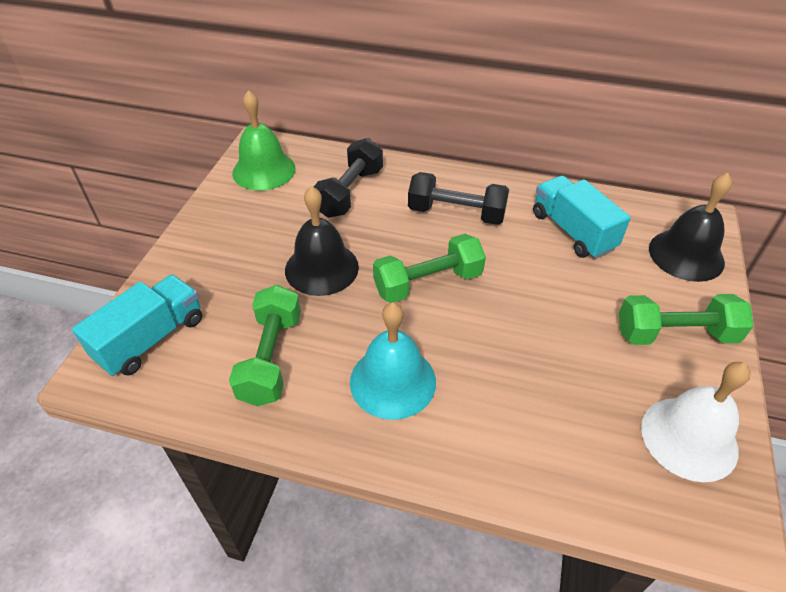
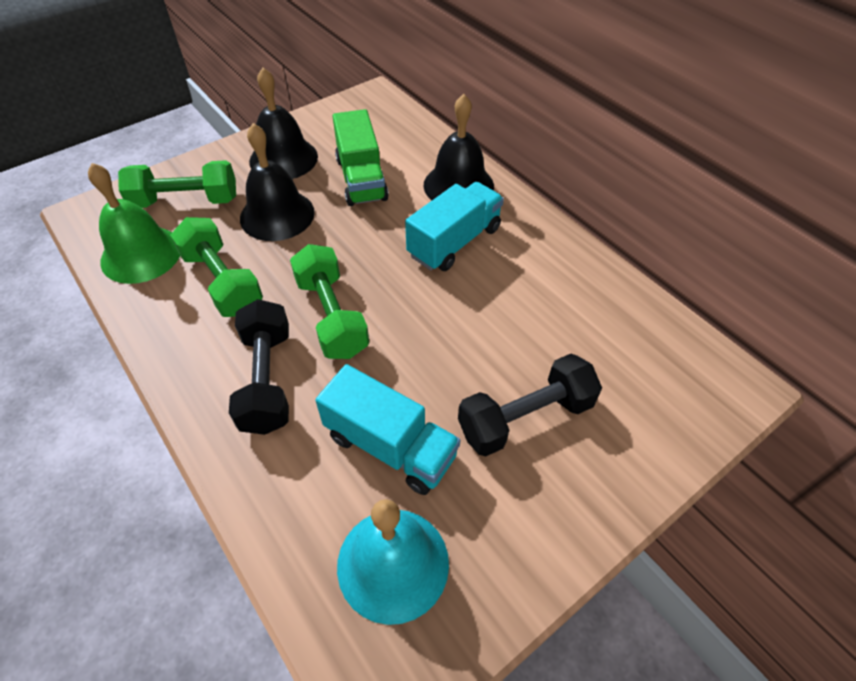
black bell: [285,186,359,296] [649,173,732,282] = 2 -> [240,123,315,241] [249,68,318,179] [424,94,494,200] = 3
green truck: none = 0 -> [333,109,389,206] = 1
white bell: [641,362,751,482] = 1 -> none = 0

